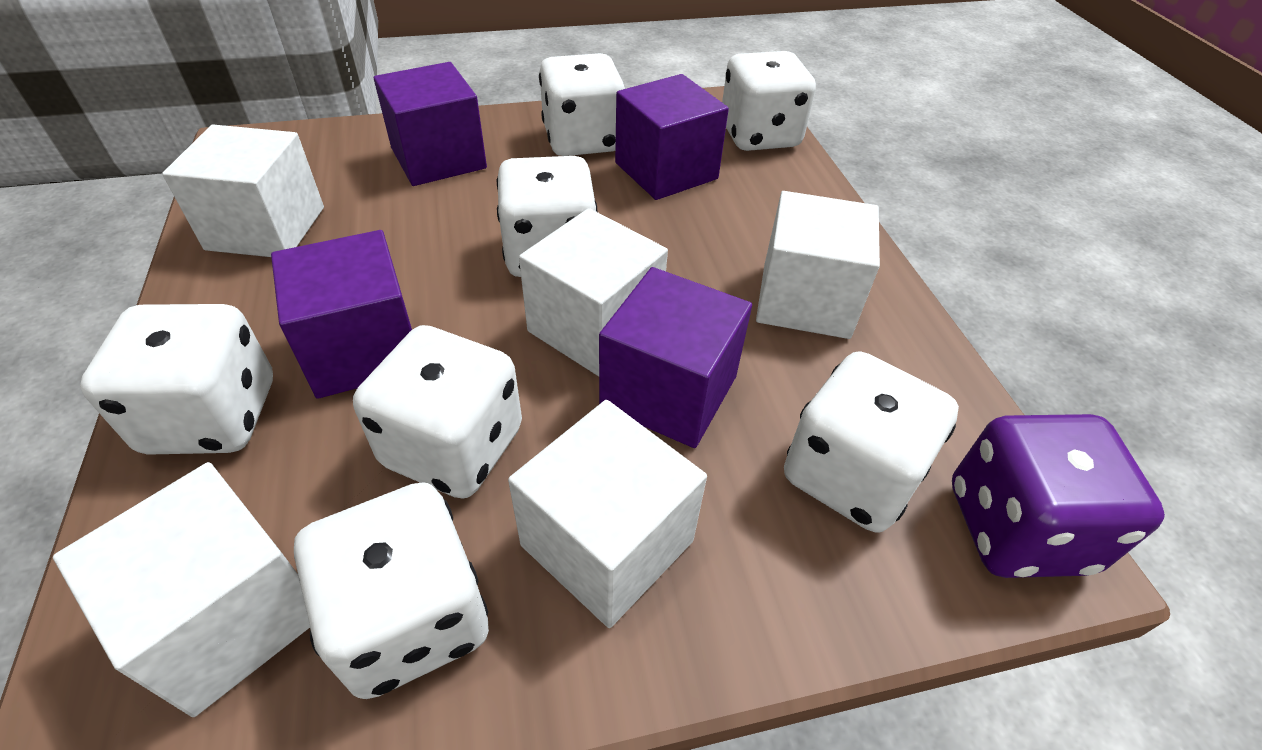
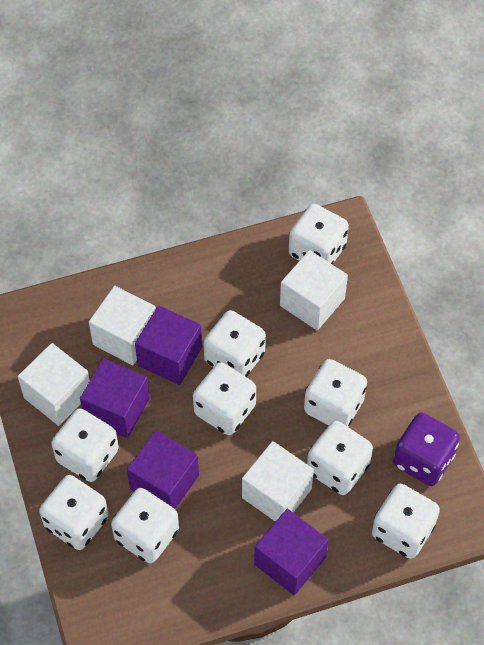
white cube: [53,462,310,717] [162,124,324,257] [508,400,707,628] [519,208,668,376] [756,191,880,339] = 5 -> [18,343,90,426] [89,286,156,365] [242,441,314,522] [280,250,348,330] = 4
white dice: [80,304,273,455] [294,482,489,699] [353,325,522,499] [497,156,597,277] [539,53,625,156] [722,51,816,151] [784,352,959,533] = 7 -> [39,475,109,550] [51,408,119,482] [111,488,179,563] [193,362,256,435] [203,310,266,377] [289,204,349,265] [304,359,367,427] [307,421,373,495] [372,484,440,559] = 9

